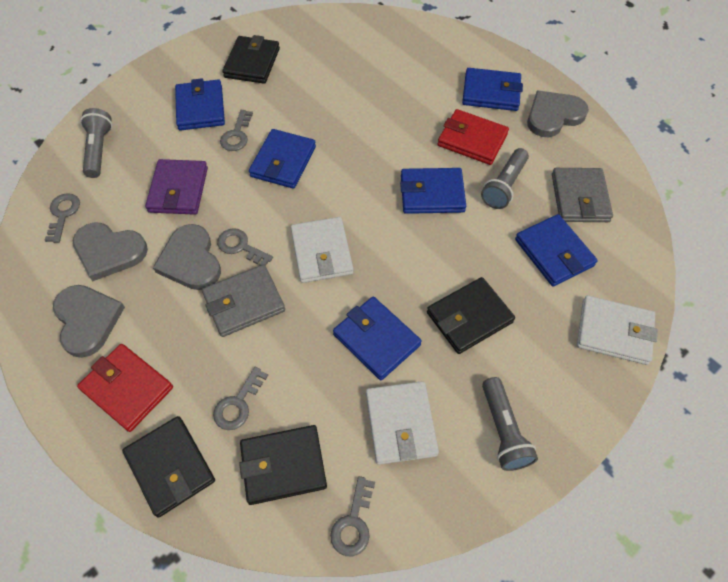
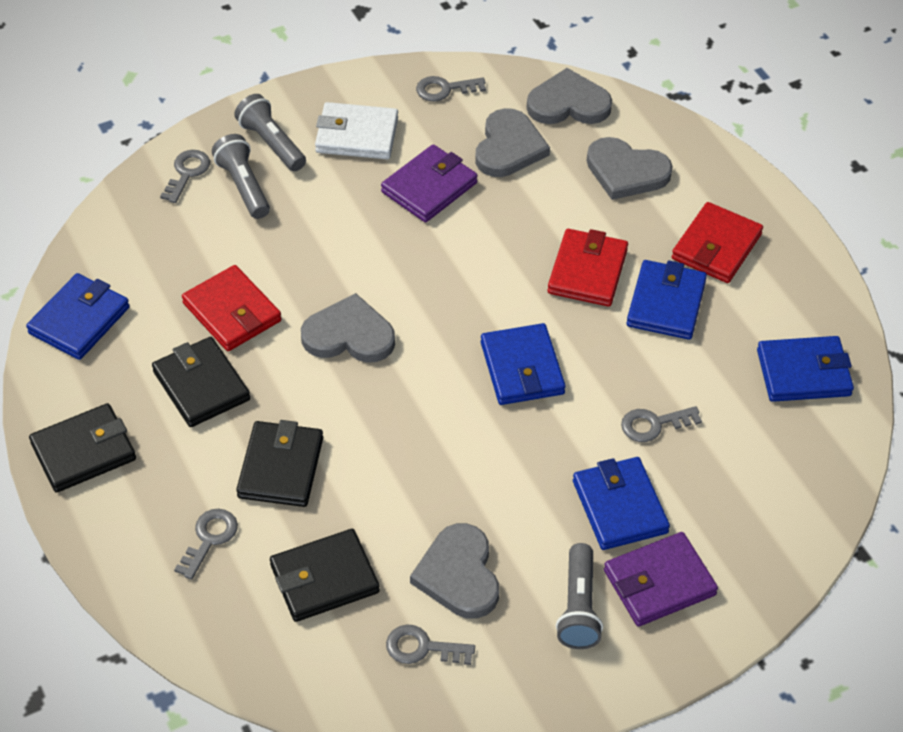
blue wallet: [175,78,225,131] [249,129,316,189] [333,296,422,380] [400,168,466,214] [462,68,523,111] [515,214,598,286] = 6 -> [26,273,130,360] [481,323,566,405] [573,457,670,550] [627,260,707,340] [757,336,854,402] = 5
grey heart: [53,285,125,358] [73,223,148,281] [153,224,221,290] [527,90,589,137] = 4 -> [301,293,395,363] [410,523,499,619] [475,108,550,177] [527,68,612,124] [587,137,673,200] = 5
grey wallet: [202,264,285,337] [552,168,613,222] = 2 -> none = 0
purple wallet: [145,159,208,215] = 1 -> [381,144,478,222] [604,532,718,627] = 2
red wallet: [77,344,173,432] [438,109,509,165] = 2 -> [182,265,282,351] [548,229,628,307] [672,202,763,283] = 3
white wallet: [291,217,353,283] [366,381,439,465] [577,295,658,365] = 3 -> [315,102,398,159] = 1

